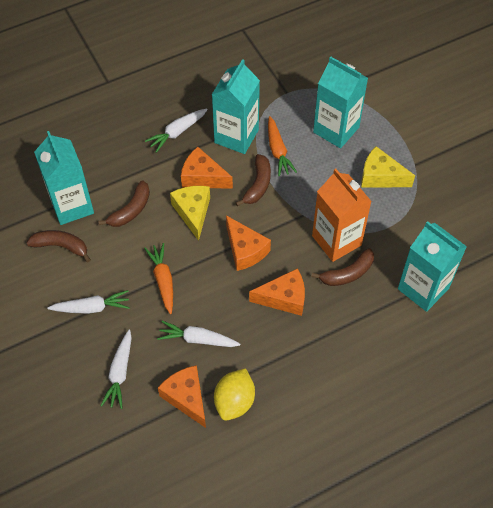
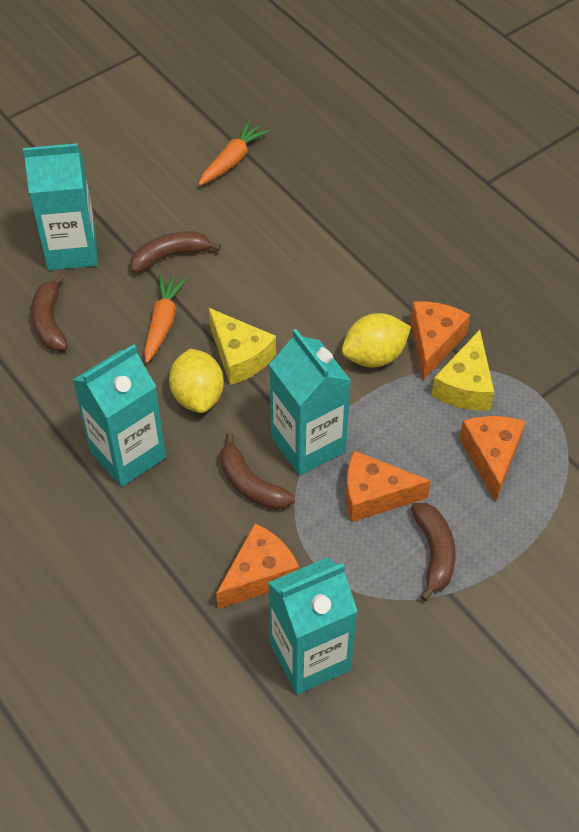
orange carton: [312,169,372,262] = 1 -> none = 0
white carrot: [47,290,130,314] [100,330,132,409] [145,108,208,153] [157,321,240,347] = 4 -> none = 0
yellow lemon: [214,368,255,421] = 1 -> [169,349,224,413] [342,313,411,367] = 2

